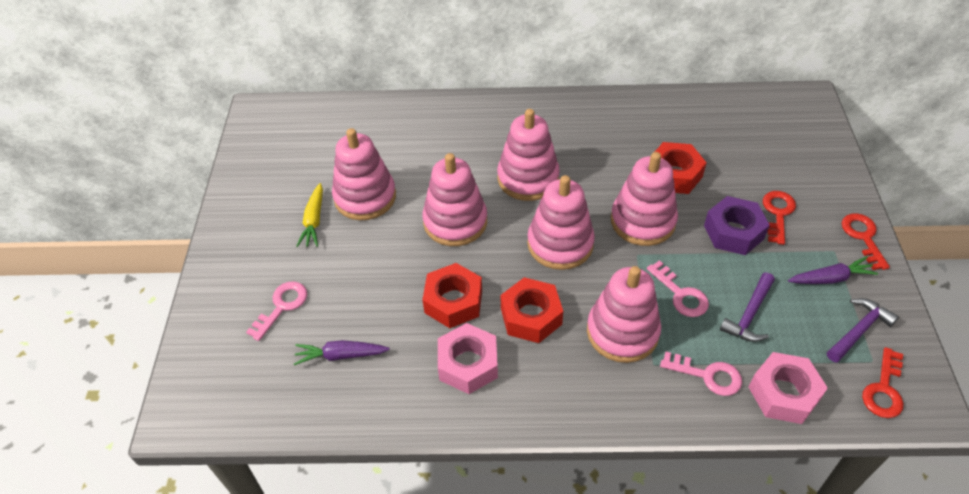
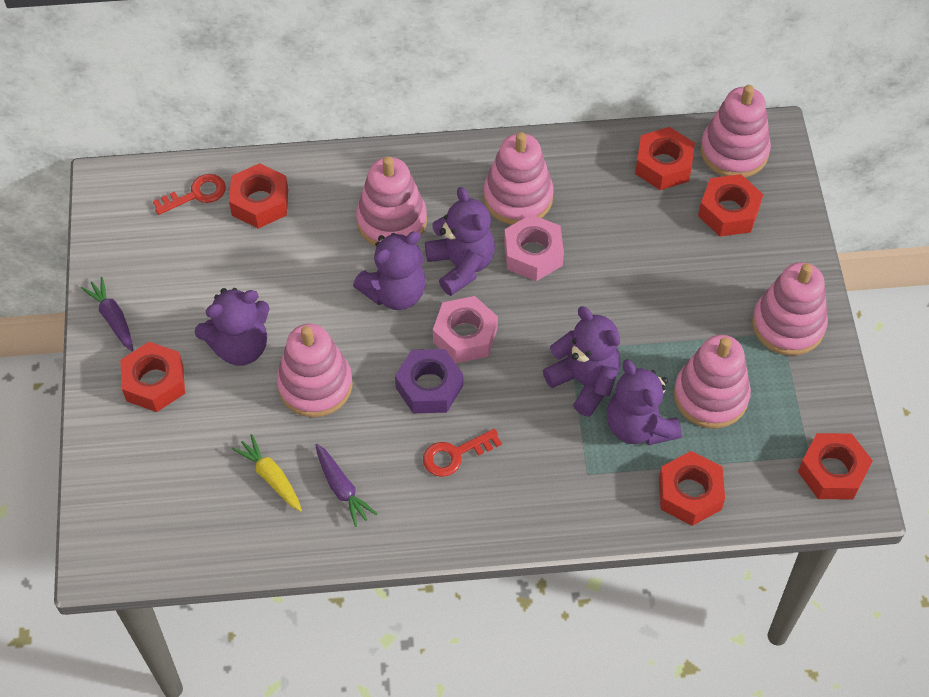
pink key: [246,281,307,341] [647,260,709,317] [660,351,742,396] = 3 -> none = 0
purple hammer: [720,273,775,342] [827,298,899,363] = 2 -> none = 0
purple teddy bear: none = 0 -> [195,288,270,365] [353,231,426,310] [425,187,495,296] [543,307,621,417] [607,359,682,445] = 5
red key: [763,191,796,245] [842,213,890,270] [862,347,904,418] = 3 -> [153,174,226,215] [423,429,502,477] = 2
red nut: [422,263,482,328] [501,277,563,343] [655,142,707,194] = 3 -> [120,342,185,412] [229,163,288,229] [635,127,695,190] [659,451,725,526] [698,174,763,236] [798,433,873,499] = 6

